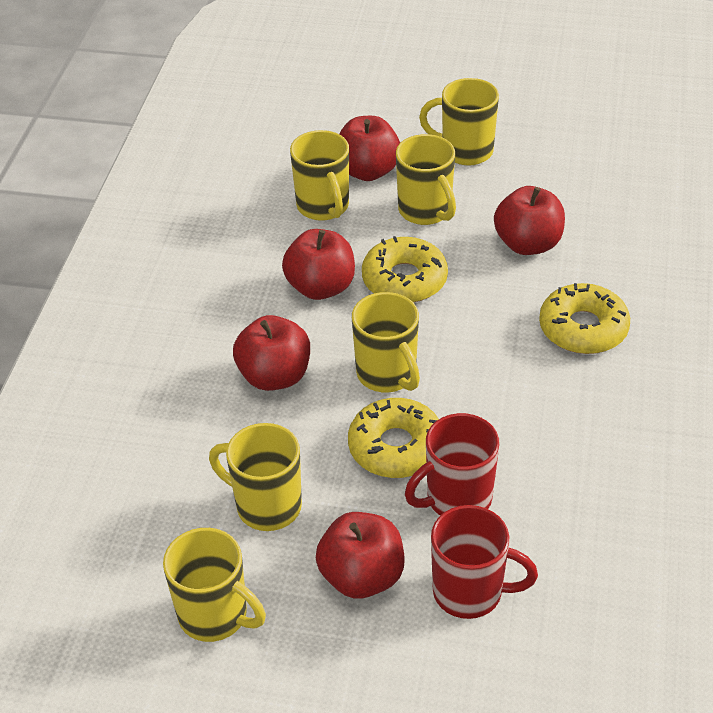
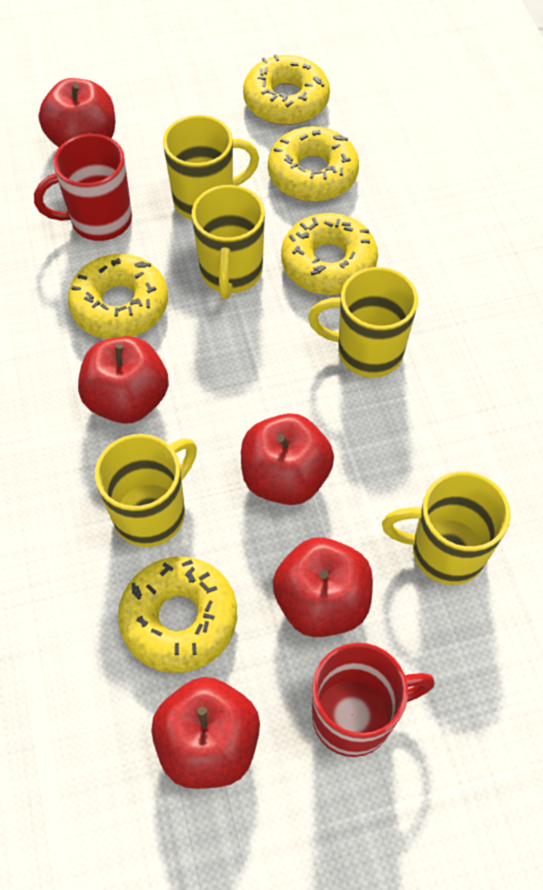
yellow donut: [348,398,439,478] [362,236,448,302] [539,283,630,354] = 3 -> [68,254,168,339] [118,557,237,673] [243,54,330,125] [268,126,359,202] [281,213,378,295] = 5
yellow mug: [163,528,266,642] [209,423,302,531] [290,130,349,221] [352,292,420,392] [396,134,456,225] [419,78,499,166] = 6 -> [95,434,197,547] [163,115,259,220] [192,185,265,299] [308,267,418,377] [382,471,511,585] = 5

